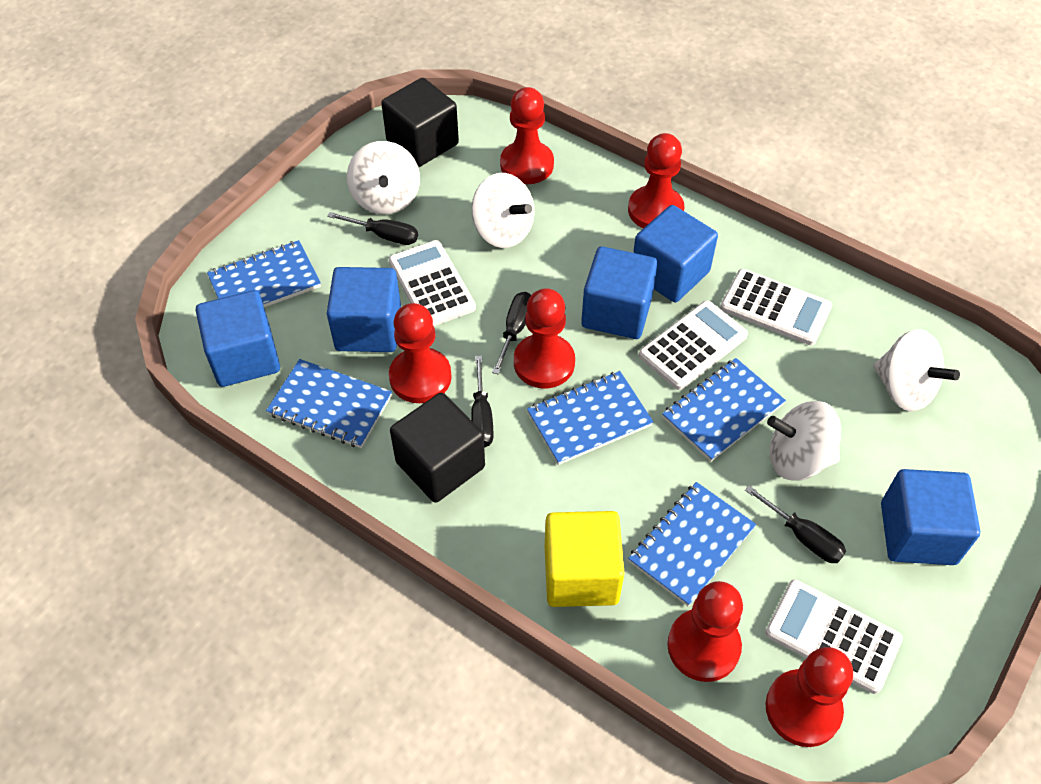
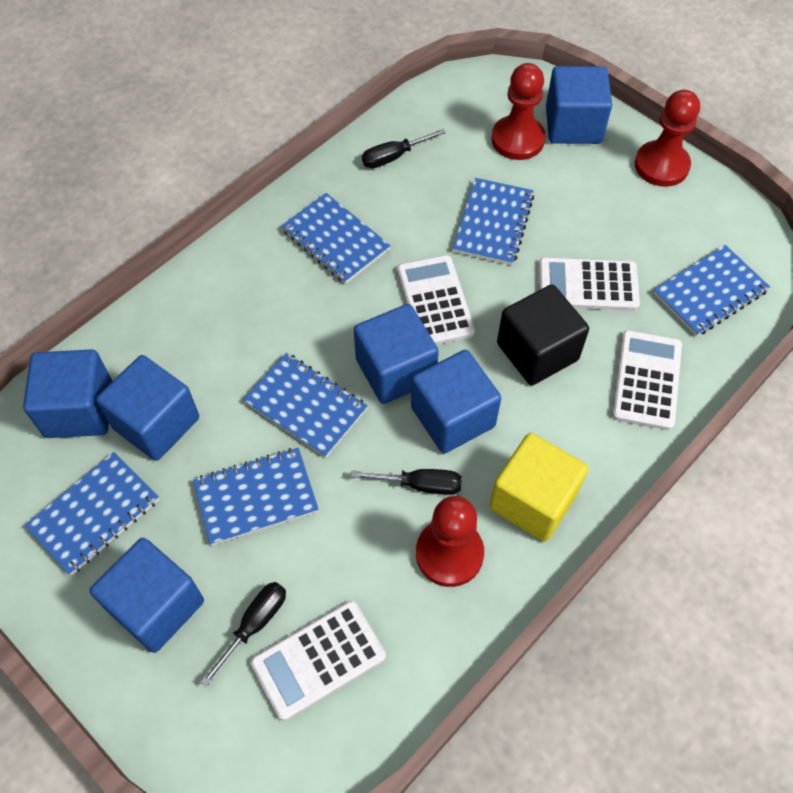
black cube: [381,78,459,167] [390,393,485,503] = 2 -> [497,285,589,385] = 1
black screwdriver: [327,212,418,245] [471,355,493,448] [492,292,531,374] [745,485,846,563] = 4 -> [200,582,286,687] [351,469,462,495] [362,129,446,168] = 3
blue cube: [196,290,280,387] [327,267,401,352] [581,246,658,339] [633,205,718,302] [881,469,980,565] = 5 -> [23,349,112,438] [90,538,204,653] [96,355,199,461] [354,304,439,404] [411,350,501,453] [546,66,612,144] = 6
blue notebook: [207,240,321,307] [266,359,392,448] [527,371,653,465] [628,482,756,606] [662,358,786,462] = 5 -> [25,452,159,575] [193,448,319,546] [243,353,368,458] [281,193,391,284] [453,178,534,265] [654,245,770,336] = 6
red pawn: [389,303,452,403] [500,87,554,184] [514,289,575,388] [628,133,684,228] [667,581,743,682] [765,647,853,747] = 6 -> [416,496,484,587] [491,63,546,160] [635,90,700,187] = 3
white spinning top: [347,141,420,214] [472,173,534,248] [767,401,841,481] [873,329,960,412] = 4 -> none = 0

